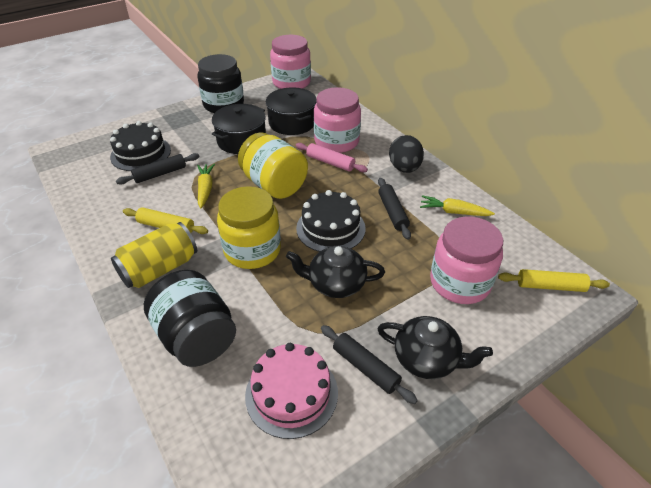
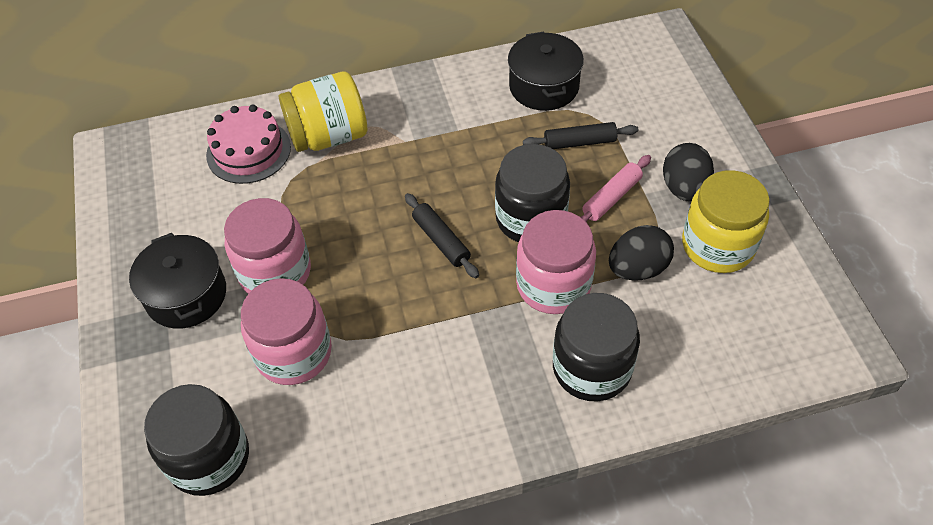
black cake: [110,121,171,171] [296,190,366,252] = 2 -> none = 0
black egg: [389,135,424,173] = 1 -> [609,225,674,281] [663,143,714,201] = 2
black jar: [144,270,236,367] [197,54,244,113] = 2 -> [144,384,249,496] [495,144,570,242] [553,293,640,401] = 3
black rolling pin: [116,153,200,185] [321,325,418,404] [378,178,411,240] = 3 -> [405,193,479,278] [523,122,638,149] = 2
black teapot: [286,246,385,298] [377,316,493,379] = 2 -> none = 0
yellow can: [111,222,197,288] = 1 -> none = 0
yellow carrot: [197,164,215,208] [420,195,495,216] = 2 -> none = 0
yellow rolling pin: [123,207,208,234] [498,269,610,292] = 2 -> none = 0

